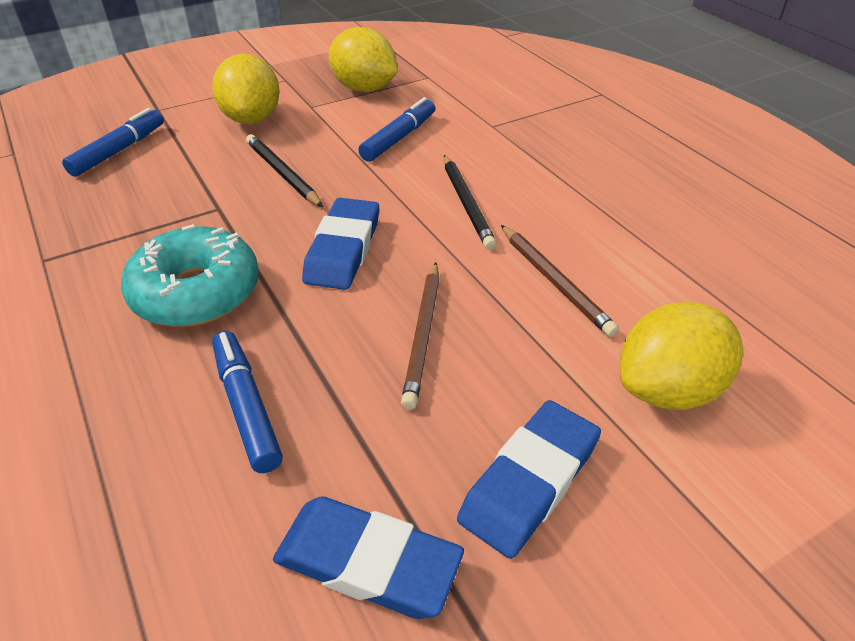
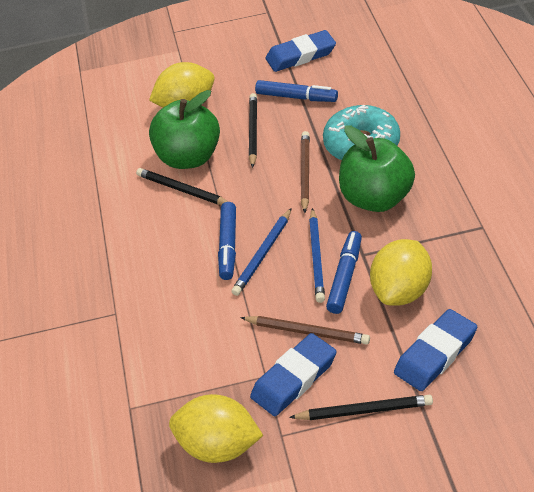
black pencil: [246,134,323,207] [444,155,497,250] = 2 -> [136,168,229,205] [249,93,257,168] [289,395,433,420] = 3
blue pencil: none = 0 -> [231,208,292,296] [309,208,325,303] = 2
green apple: none = 0 -> [149,90,220,169] [339,125,415,212] = 2

